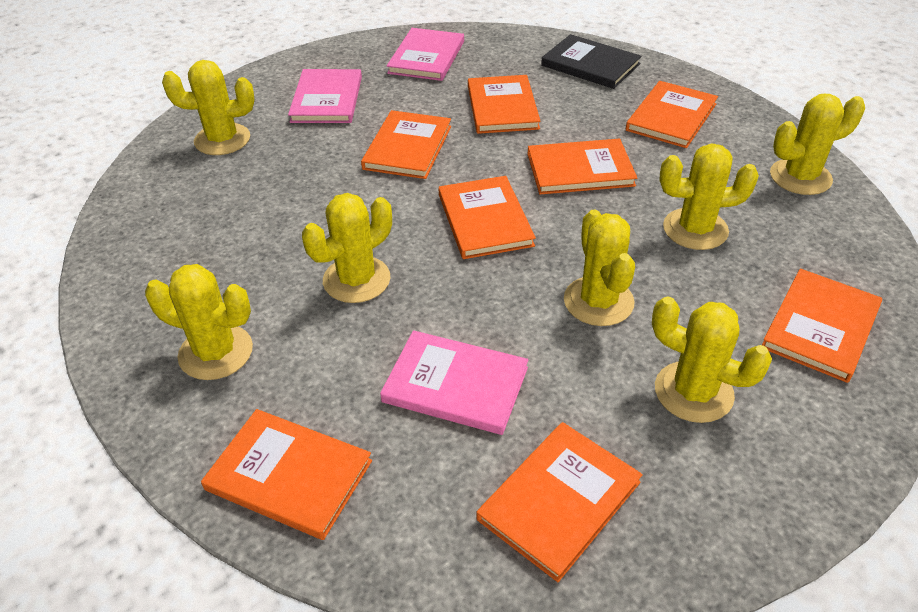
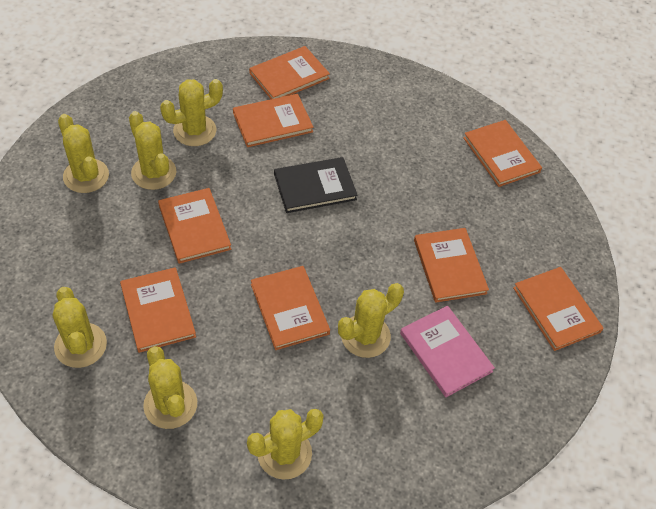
pink book: [288,69,362,123] [380,330,528,435] [387,28,464,81] = 3 -> [400,306,495,397] = 1

